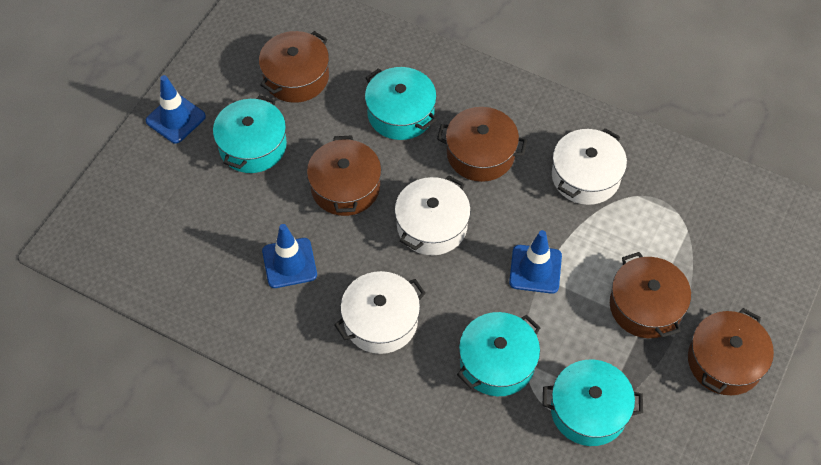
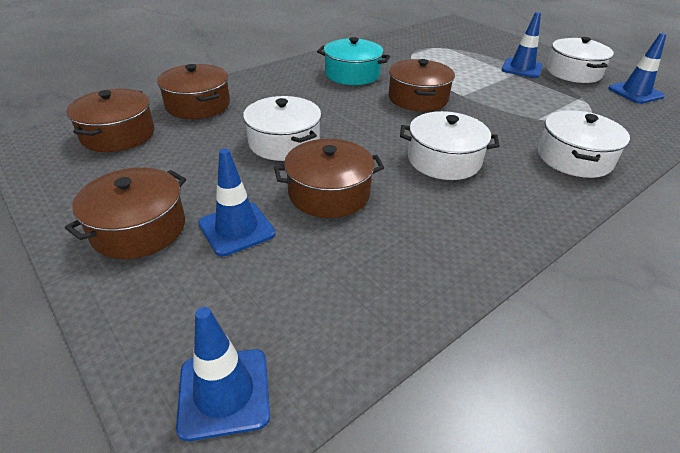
blue traffic cone: [146,75,206,144] [262,224,317,288] [509,230,562,294] = 3 -> [176,307,270,441] [198,148,276,256] [502,12,543,78] [608,33,667,104] = 4
turquoise pot: [213,95,287,173] [365,67,437,140] [457,312,540,396] [543,360,643,446] = 4 -> [317,37,390,85] = 1
white pot: [335,271,426,354] [395,176,471,255] [552,128,627,205] = 3 -> [243,96,321,161] [400,111,500,180] [538,110,630,178] [547,37,614,83] = 4

